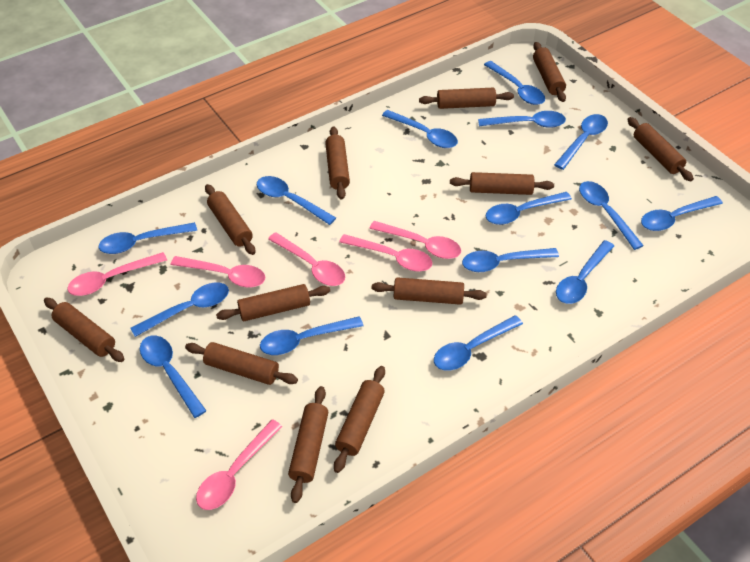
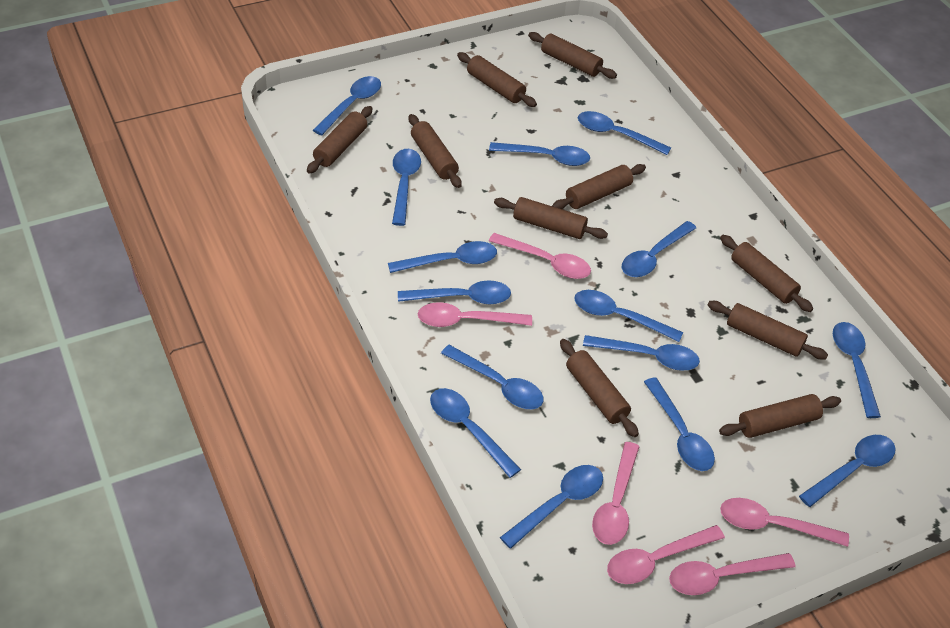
brown rolling pin: [44,298,124,362] [185,342,298,385] [205,184,255,255] [216,284,330,321] [288,386,328,503] [325,127,350,200] [334,366,385,473] [372,278,487,305] [419,88,514,109] [450,172,554,195] [533,42,566,102] [627,117,694,181] = 12 -> [307,106,373,174] [409,114,462,188] [457,52,537,107] [494,197,608,239] [528,32,617,79] [552,164,646,209] [560,339,639,437] [708,301,828,360] [719,394,841,438] [720,235,813,312] = 10

